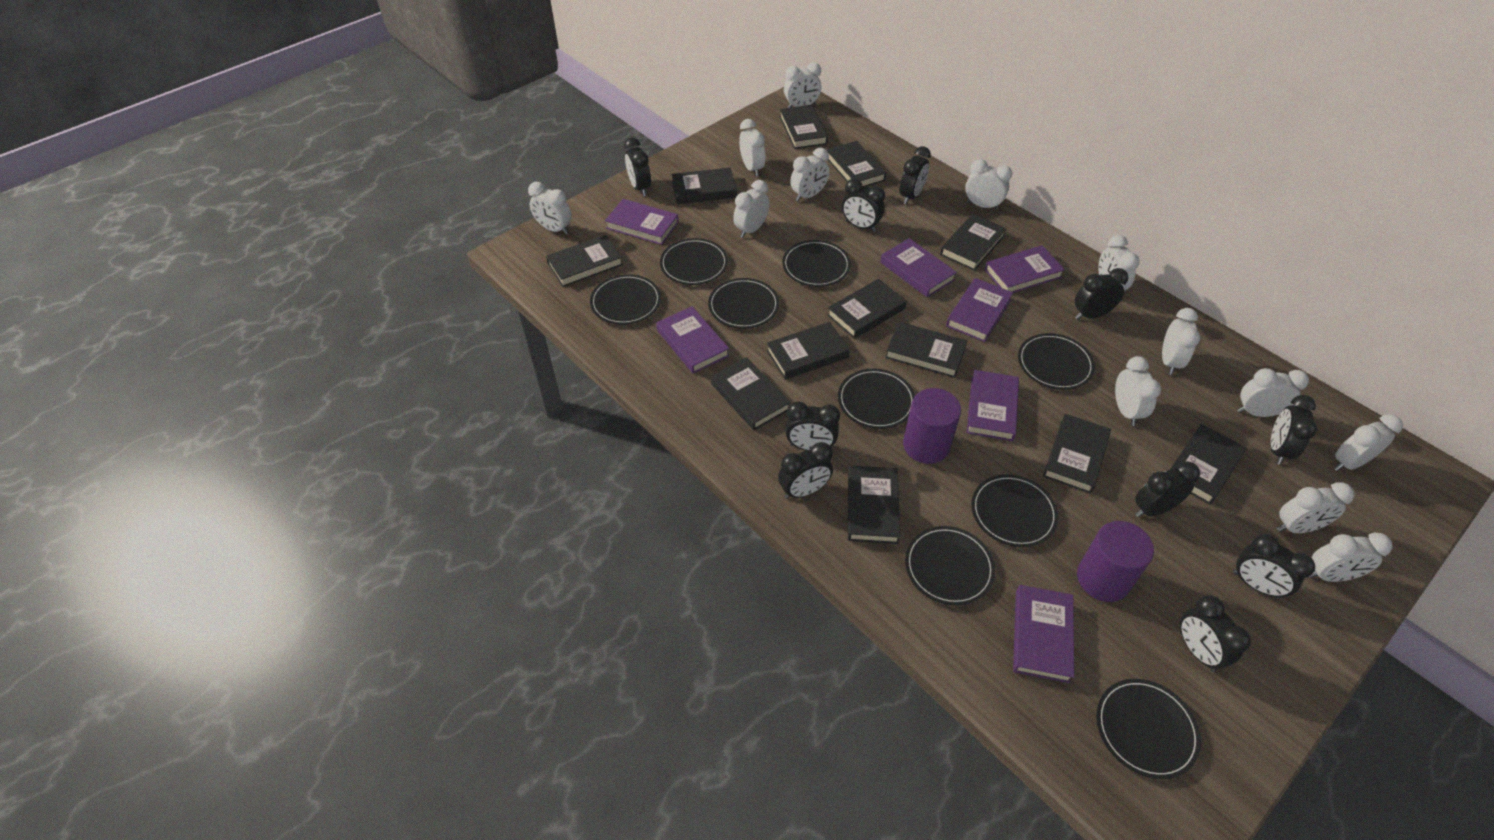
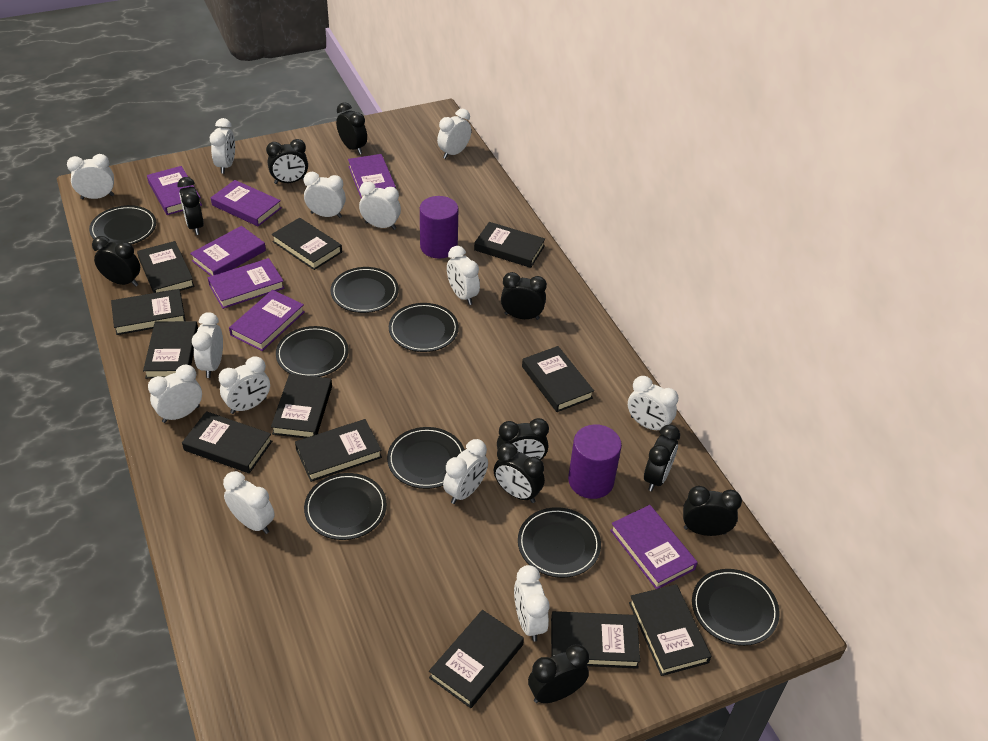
black plate: [590,274,661,325] [660,238,728,285] [708,278,779,329] [782,240,851,287] [838,369,915,429] [905,526,995,606] [971,474,1059,547] [1018,333,1095,390] [1096,679,1201,779] = 9 -> [89,205,156,245] [276,326,348,377] [304,473,387,540] [330,267,399,313] [387,427,465,489] [389,303,459,352] [518,507,601,578] [692,569,780,646] = 8

